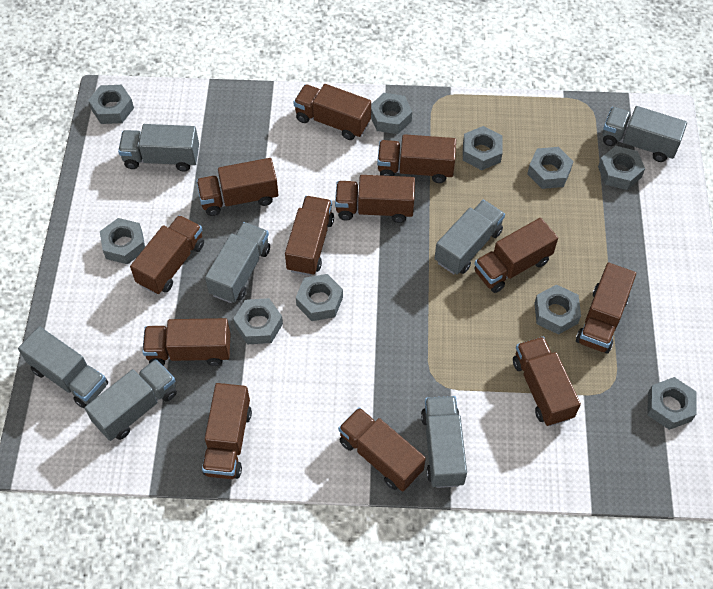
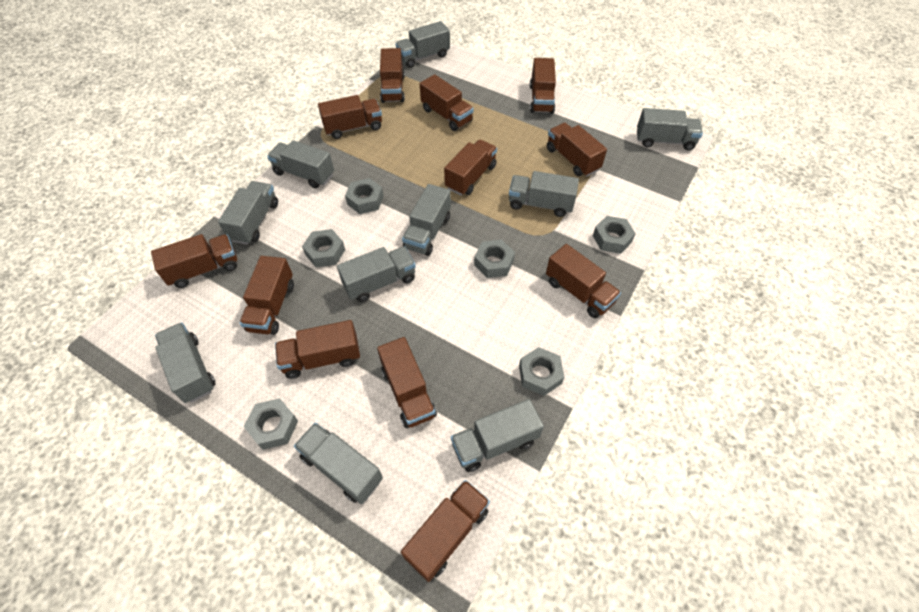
grey nut: [88,85,134,124] [100,218,145,264] [233,298,283,345] [296,274,343,321] [371,93,412,134] [463,126,503,170] [527,147,573,189] [534,284,581,335] [598,146,645,190] [647,377,696,430] = 10 -> [244,398,298,450] [302,229,345,267] [345,178,384,214] [474,239,515,278] [519,347,564,396] [593,216,636,254] = 6
grey truck: [18,326,108,409] [85,359,177,441] [118,124,199,172] [205,222,270,303] [421,396,467,488] [435,200,505,274] [603,106,687,162] = 7 -> [155,322,216,403] [218,181,278,245] [267,140,334,188] [294,423,383,504] [337,246,416,302] [395,21,450,68] [402,184,451,256] [451,399,544,472] [509,171,579,217] [637,108,703,151] = 10

